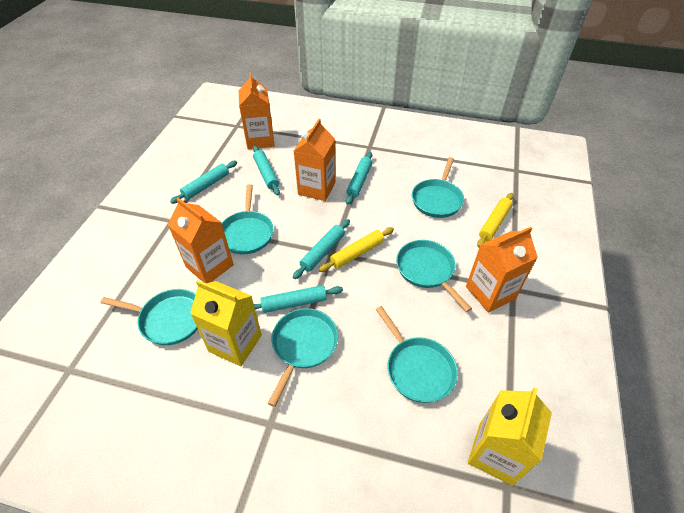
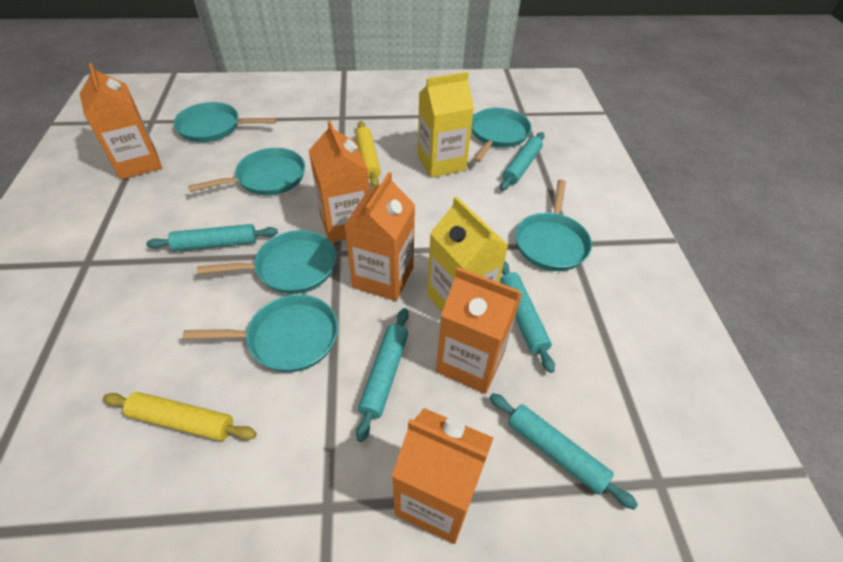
orange carton: [168,198,234,283] [239,73,274,149] [294,119,336,201] [466,227,538,313] = 4 -> [80,63,162,180] [309,120,369,243] [344,172,415,301] [392,408,493,544] [436,267,522,394] = 5

